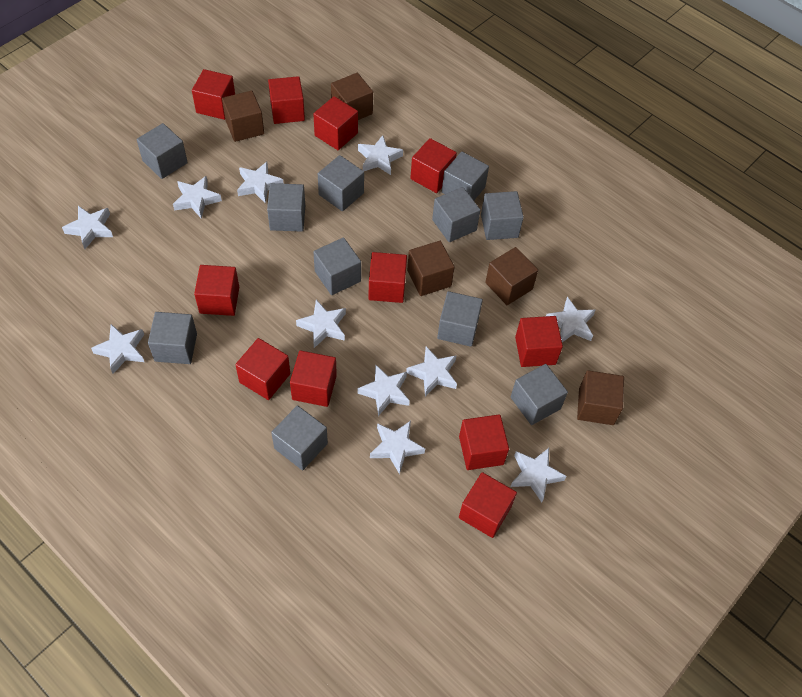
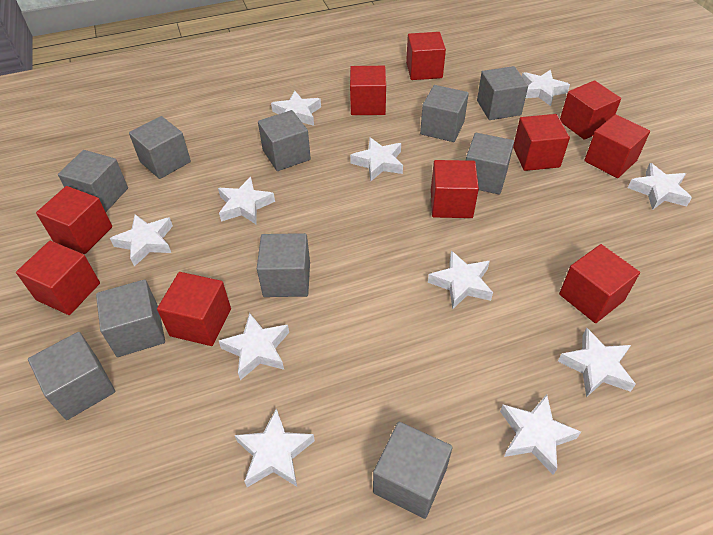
brown cube: [222,91,264,142] [331,73,373,120] [407,241,455,296] [485,247,538,305] [577,370,624,425] = 5 -> none = 0
grey cube: [137,123,188,179] [148,312,197,364] [267,183,305,232] [271,405,328,470] [313,237,361,295] [318,155,364,211] [432,187,480,242] [437,291,483,347] [442,152,489,200] [481,191,524,240] [511,364,568,425] = 11 -> [28,332,115,420] [58,150,128,212] [96,279,165,357] [129,116,191,179] [257,233,310,297] [258,110,311,171] [373,422,453,519] [420,85,469,142] [466,133,514,195] [477,66,528,120] = 10
red cube: [192,69,235,120] [194,265,239,316] [235,338,290,400] [268,76,305,124] [290,350,337,407] [313,96,358,150] [368,252,407,303] [410,138,457,193] [459,414,509,470] [459,472,517,538] [515,316,563,367] = 11 -> [16,241,100,315] [36,186,112,254] [157,272,231,346] [350,66,386,115] [406,32,446,80] [431,160,479,218] [513,114,570,171] [559,244,640,323] [560,80,621,140] [584,114,650,178] = 10

